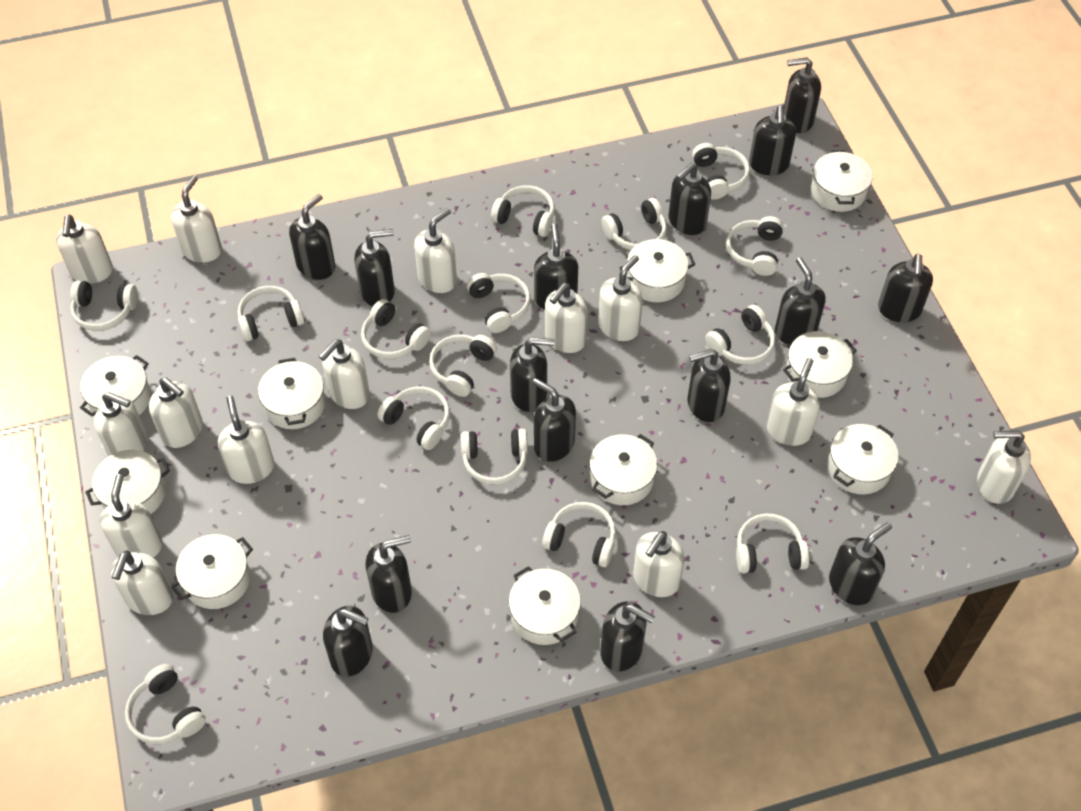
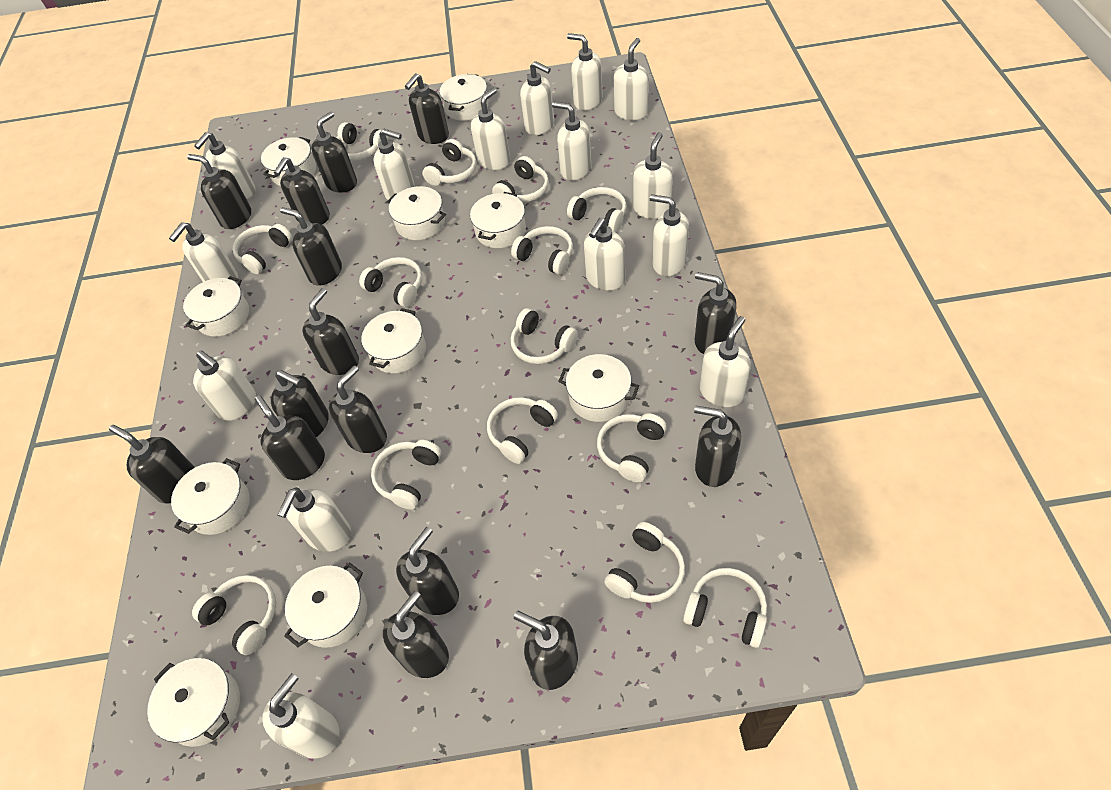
white headphones: [70,281,138,331] [125,664,206,744] [238,286,304,341] [361,299,431,359] [378,386,450,450] [429,334,497,397] [461,429,528,485] [467,273,531,333] [491,185,555,237] [542,502,616,567] [601,198,667,250] [692,143,750,200] [705,305,776,365] [726,216,783,276] [736,514,810,573] = 15 -> [192,575,276,655] [232,224,293,274] [337,122,388,161] [359,257,422,307] [371,440,442,510] [422,139,477,186] [487,397,558,464] [492,156,549,203] [511,226,573,275] [511,308,578,364] [567,187,627,232] [597,413,667,482] [604,522,685,603] [683,568,767,648] = 14
white soap dispenser: [56,215,113,284] [94,392,148,456] [100,474,162,558] [111,550,173,615] [149,377,203,448] [171,176,222,263] [218,396,274,484] [319,340,370,409] [414,208,457,293] [545,283,588,353] [598,255,643,341] [633,531,685,597] [766,358,820,446] [977,430,1031,504] = 14 -> [169,222,238,283] [193,350,256,421] [194,132,255,199] [262,673,340,759] [278,487,351,552] [374,129,415,200] [471,88,510,170] [520,61,554,135] [552,102,591,181] [567,33,603,110] [584,218,625,291] [614,38,649,120] [633,132,673,219] [650,194,689,276] [700,316,751,407] = 15

